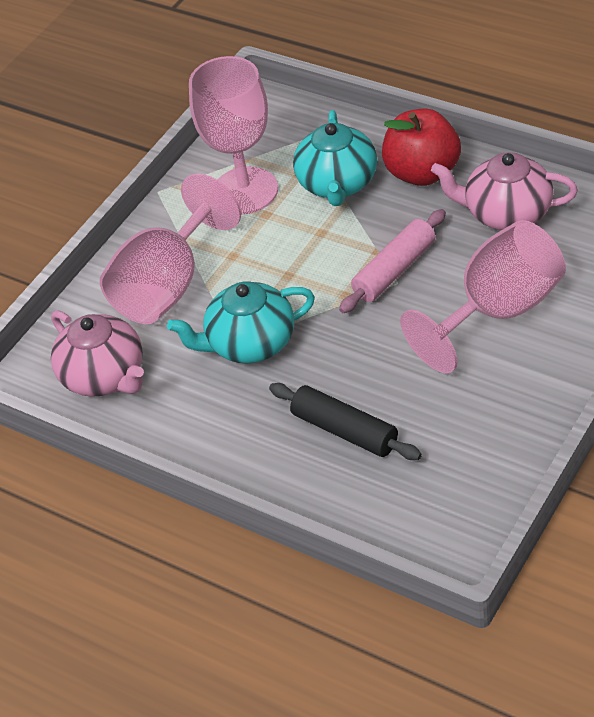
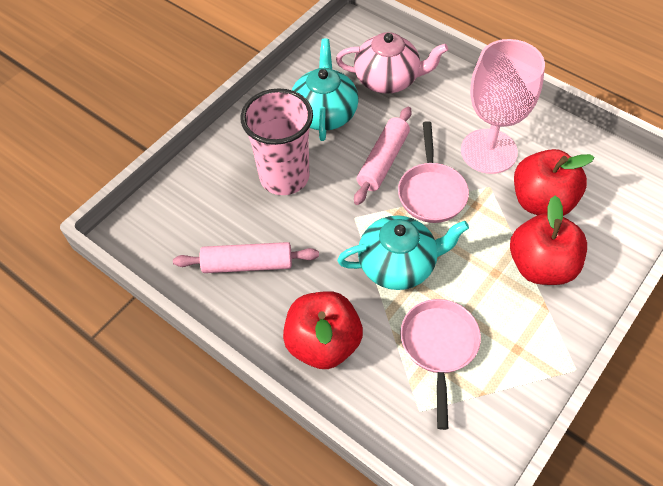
black rolling pin: [269,383,422,460] = 1 -> none = 0
pink cup: none = 0 -> [240,88,313,195] = 1
pink goblet: [100,173,241,324] [189,56,278,214] [400,220,566,373] = 3 -> [461,39,545,174] = 1
pink pan: none = 0 -> [398,121,469,223] [400,299,481,430] = 2
pink rolling pin: [339,209,446,313] = 1 -> [173,242,319,273] [354,107,412,205] = 2
pink teapot: [51,310,144,397] [431,152,578,230] = 2 -> [336,32,448,94] = 1
red apple: [382,109,461,186] = 1 -> [283,291,363,369] [510,196,587,285] [514,149,594,216] = 3

